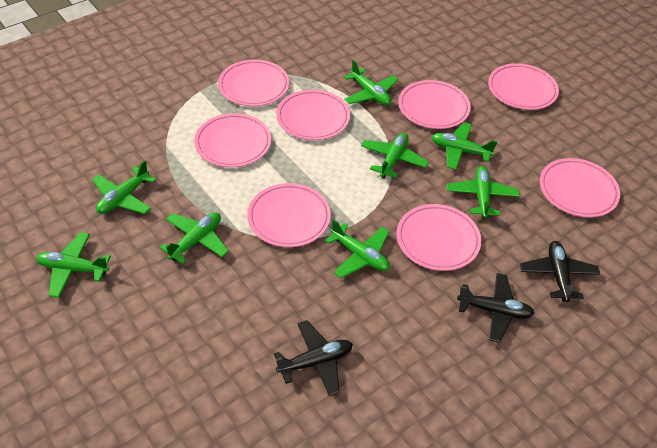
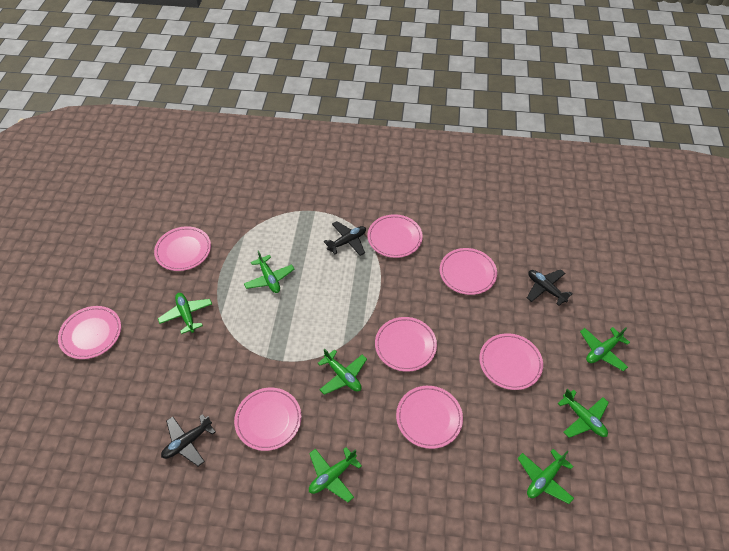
green plane: [36,232,111,298] [92,160,156,214] [160,212,229,264] [325,219,390,278] [344,60,399,105] [361,133,429,179] [432,122,497,170] [447,166,520,219] = 8 -> [158,293,212,334] [244,250,294,293] [309,447,362,502] [318,348,367,395] [518,449,574,504] [558,389,609,438] [580,327,630,371] = 7

